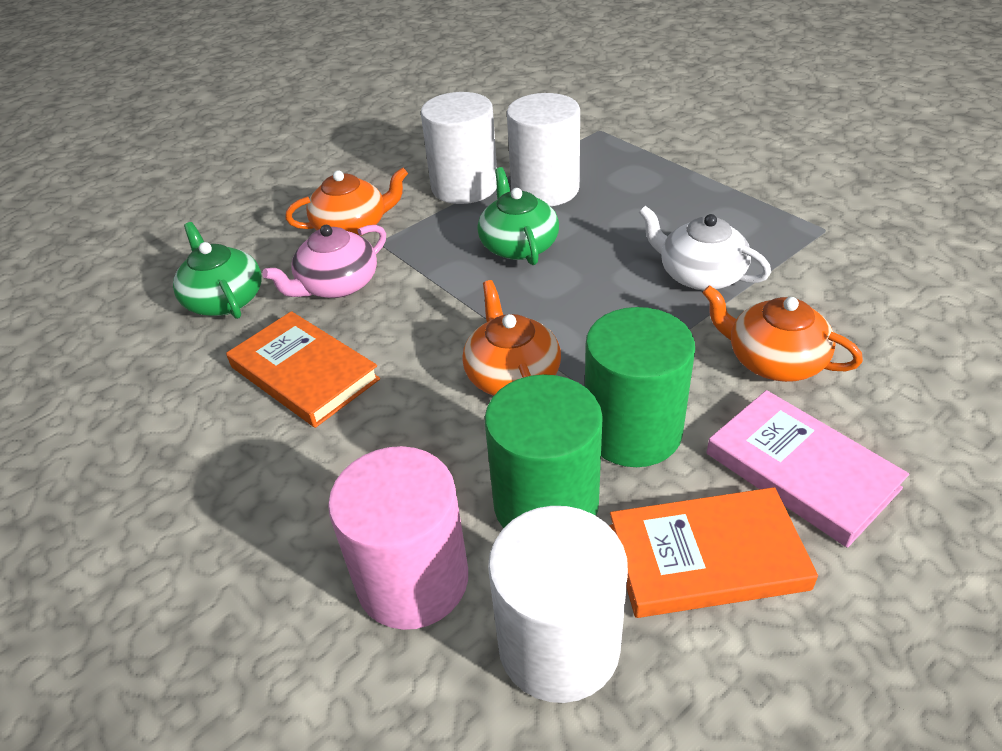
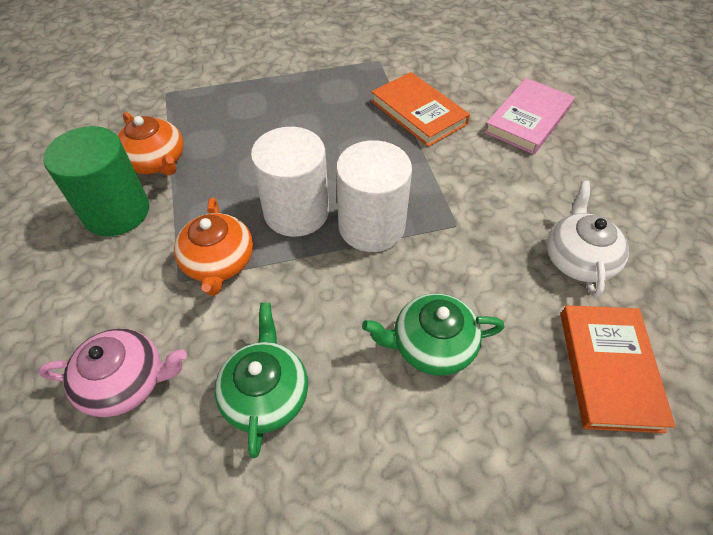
green cylinder: [484,374,603,528] [585,307,695,467] = 2 -> [43,126,149,236] = 1
orange teapot: [285,167,408,236] [462,280,561,396] [702,285,863,382] = 3 -> [117,112,184,175] [174,197,253,296] = 2
pink cylinder: [328,446,468,630] = 1 -> none = 0
white cylinder: [421,92,497,204] [488,506,628,703] [507,93,580,206] = 3 -> [251,127,329,237] [336,140,412,252] = 2

